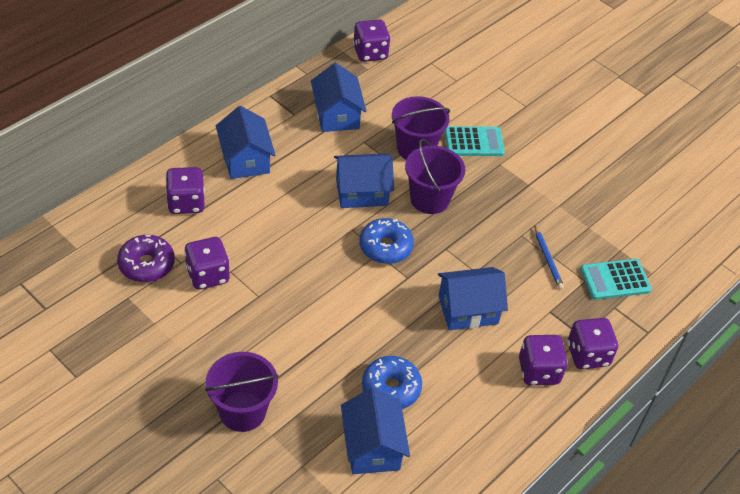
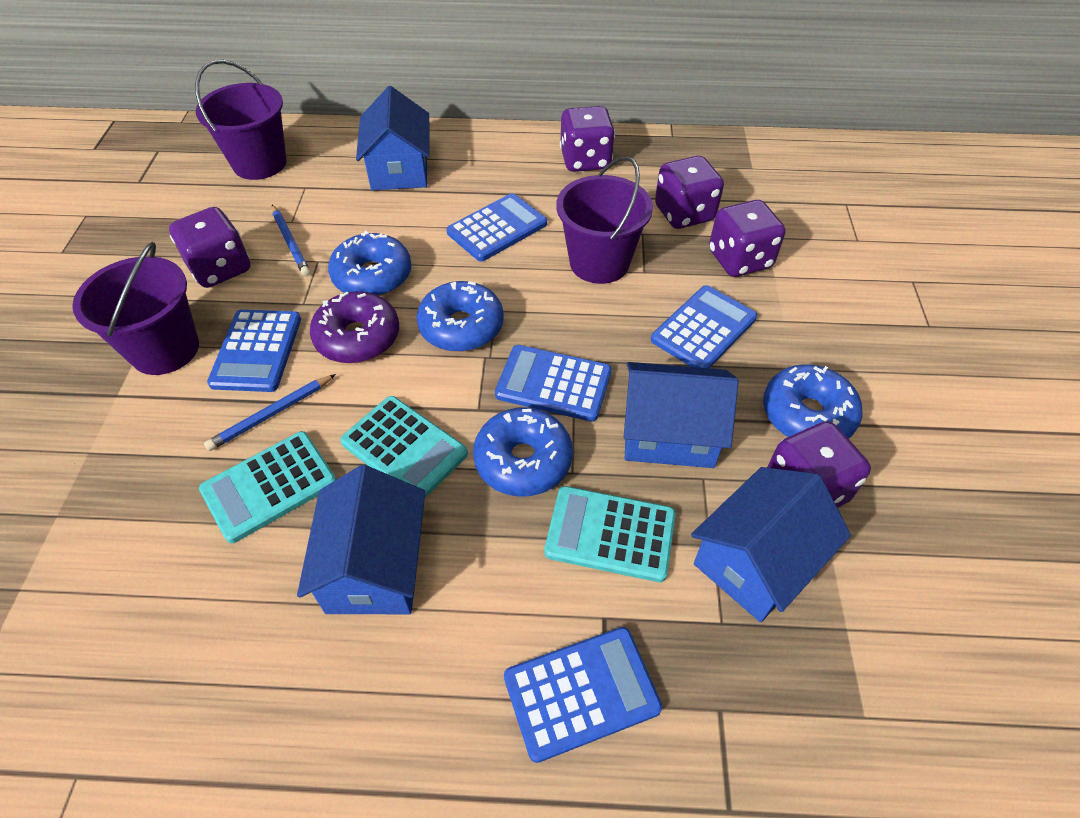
blue calculator: none = 0 -> [207,309,301,392] [446,193,547,261] [495,345,612,422] [504,627,662,763] [651,285,757,368] = 5
blue donut: [359,218,414,264] [362,356,422,409] = 2 -> [328,231,411,296] [417,281,504,352] [473,407,573,497] [763,364,862,439] = 4
blue house: [216,106,275,179] [311,63,366,132] [334,154,394,208] [341,388,410,474] [438,267,508,330] = 5 -> [297,465,425,614] [356,86,430,190] [624,362,739,468] [691,467,851,622] = 4
blue pencil: [535,226,564,290] = 1 -> [204,374,336,451] [272,205,310,276] = 2
turquoise calculator: [444,126,505,156] [580,259,652,300] = 2 -> [199,431,336,543] [340,396,468,498] [544,486,676,582] = 3

